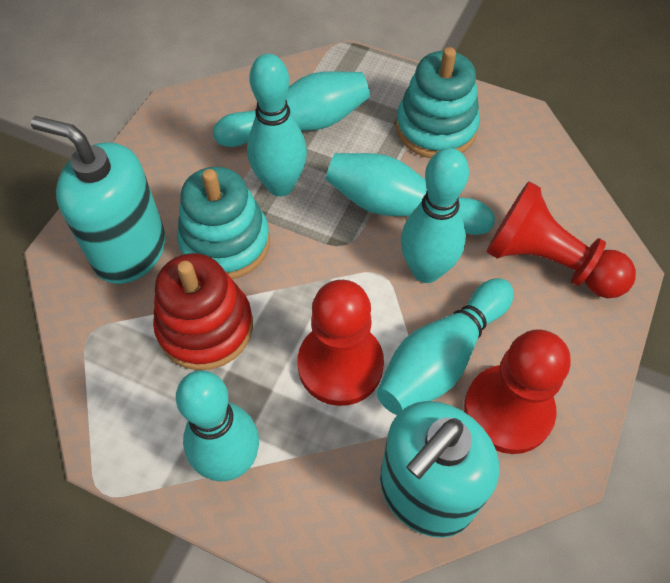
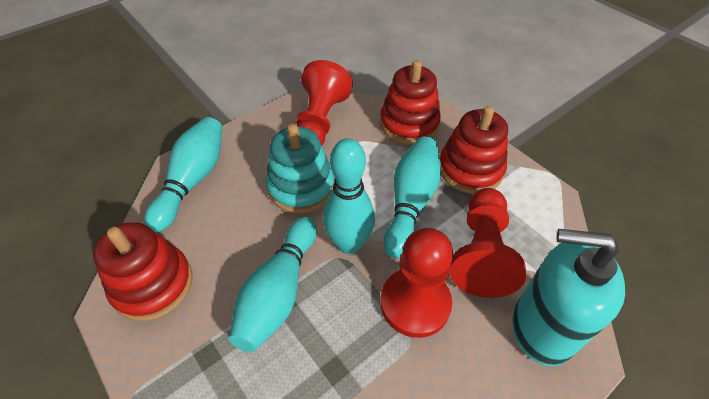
red stacking toy: [153,253,253,370] = 1 -> [93,222,193,321] [380,60,441,144] [440,106,508,194] = 3
turquoise bowling pin: [176,370,259,482] [213,71,370,147] [247,54,307,196] [326,153,495,235] [377,278,514,415] [401,148,469,283] = 6 -> [144,117,223,232] [229,217,317,352] [323,138,375,254] [384,136,441,259] = 4
turquoise soap dispenser: [31,116,166,284] [380,401,499,538] = 2 -> [512,229,625,366] = 1
turquoise stacking toy: [177,167,270,279] [396,47,480,158] = 2 -> [266,124,334,213] = 1

